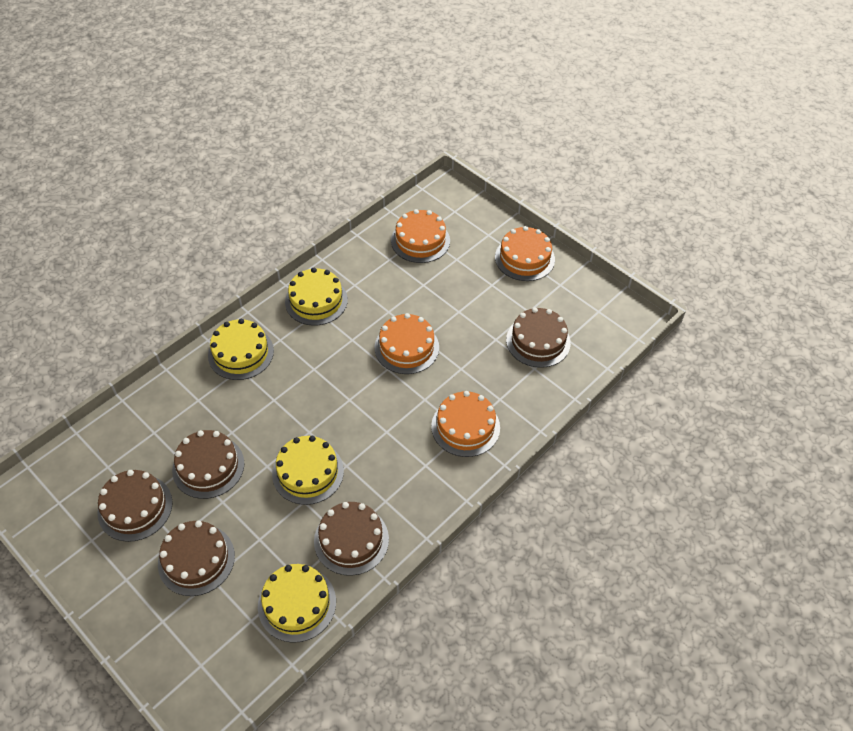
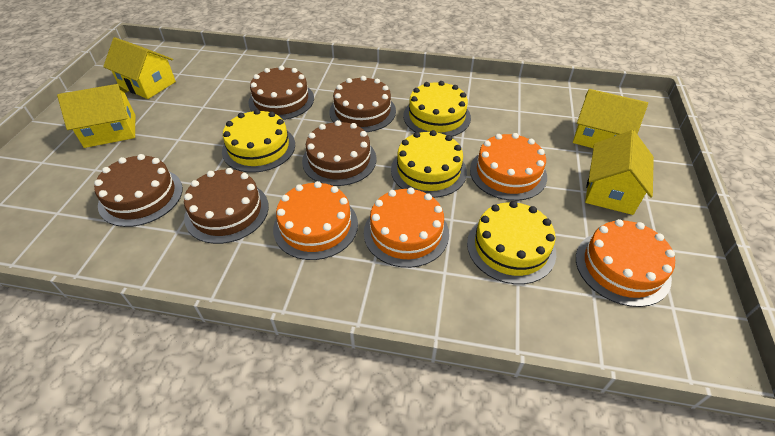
yellow house: none = 0 -> [57,84,135,148] [103,37,176,99] [573,89,648,148] [585,130,654,215] = 4

